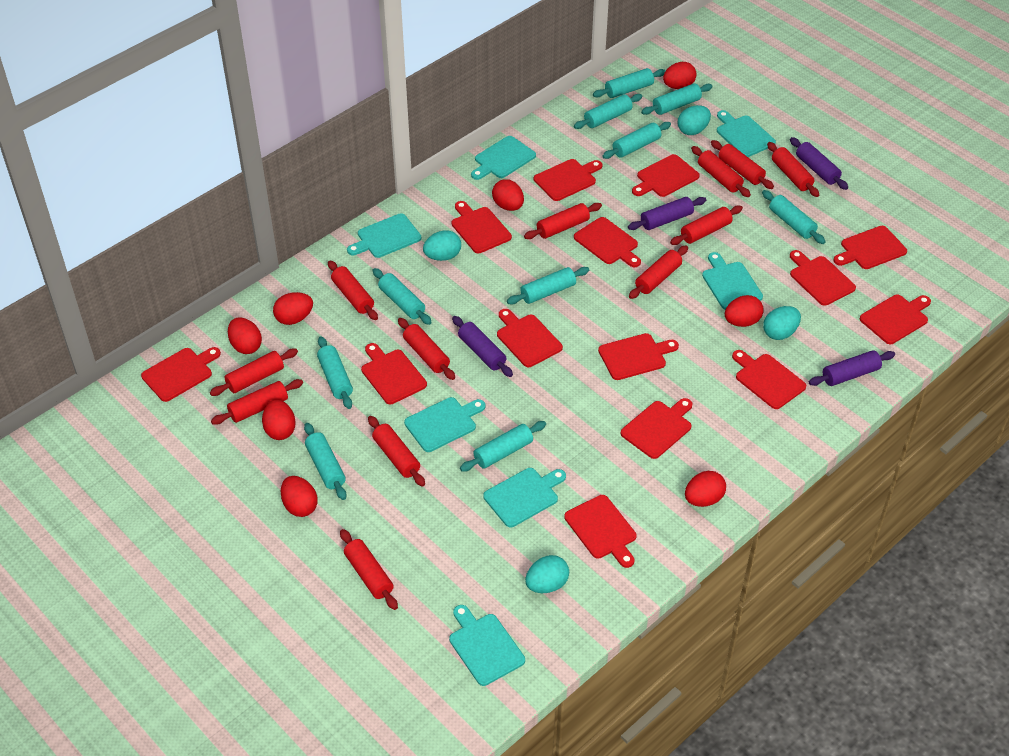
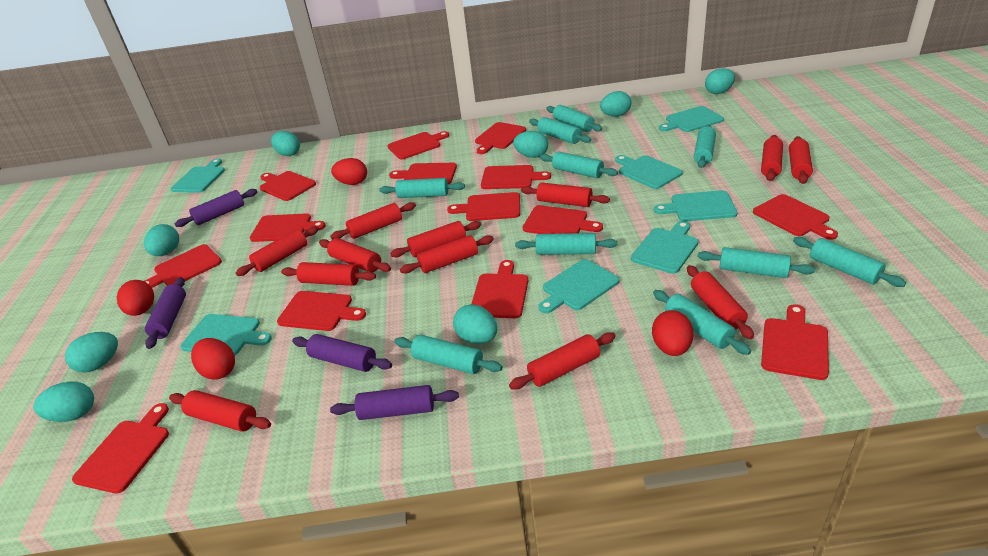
red egg: [228,318,262,354] [262,399,296,440] [273,292,313,325] [281,476,318,517] [492,179,524,211] [663,62,696,89] [685,471,726,507] [725,295,764,327] = 8 -> [117,280,154,316] [191,338,235,380] [331,158,367,185] [652,310,693,356] = 4
turquoise egg: [423,231,461,261] [525,555,569,593] [678,105,711,135] [763,306,801,340] = 4 -> [33,381,94,422] [65,332,118,373] [144,224,179,256] [271,131,300,156] [453,304,497,344] [513,131,548,158] [600,91,631,117] [705,68,735,94] = 8

